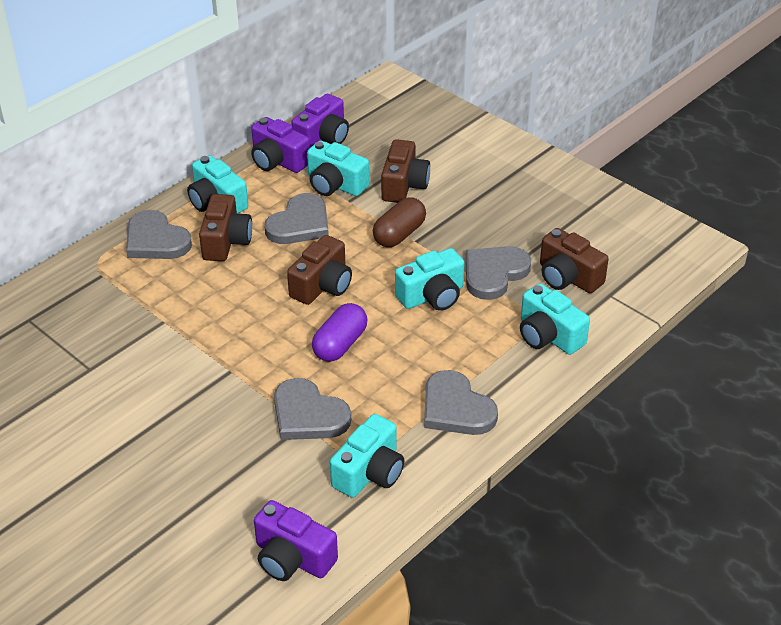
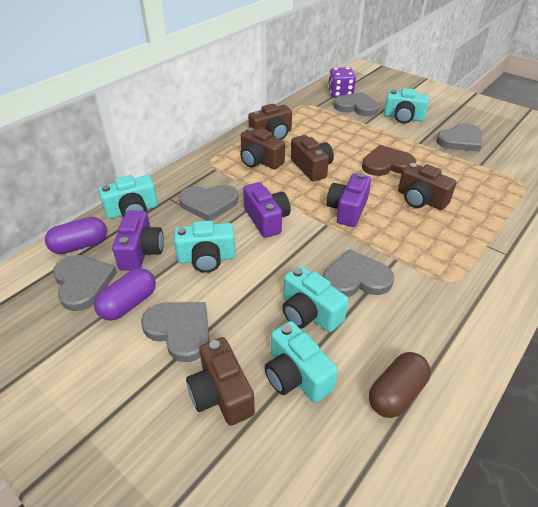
brown camera: [199,194,252,261] [287,235,352,305] [381,139,430,203] [540,228,609,293] = 4 -> [186,337,255,426] [240,127,285,169] [248,104,292,140] [291,135,334,181] [398,163,457,210] = 5
brown heart: none = 0 -> [362,145,416,176] = 1
grey heart: [126,210,192,259] [264,193,329,244] [274,378,351,440] [424,370,498,435] [466,246,531,300] = 5 -> [53,255,117,311] [141,302,209,362] [179,184,239,221] [323,249,394,297] [333,92,379,116] [436,123,482,151] = 6
purple capsule: [312,303,368,362] = 1 -> [45,217,107,254] [94,268,156,321] = 2
purple dice: none = 0 -> [328,67,356,98] = 1

